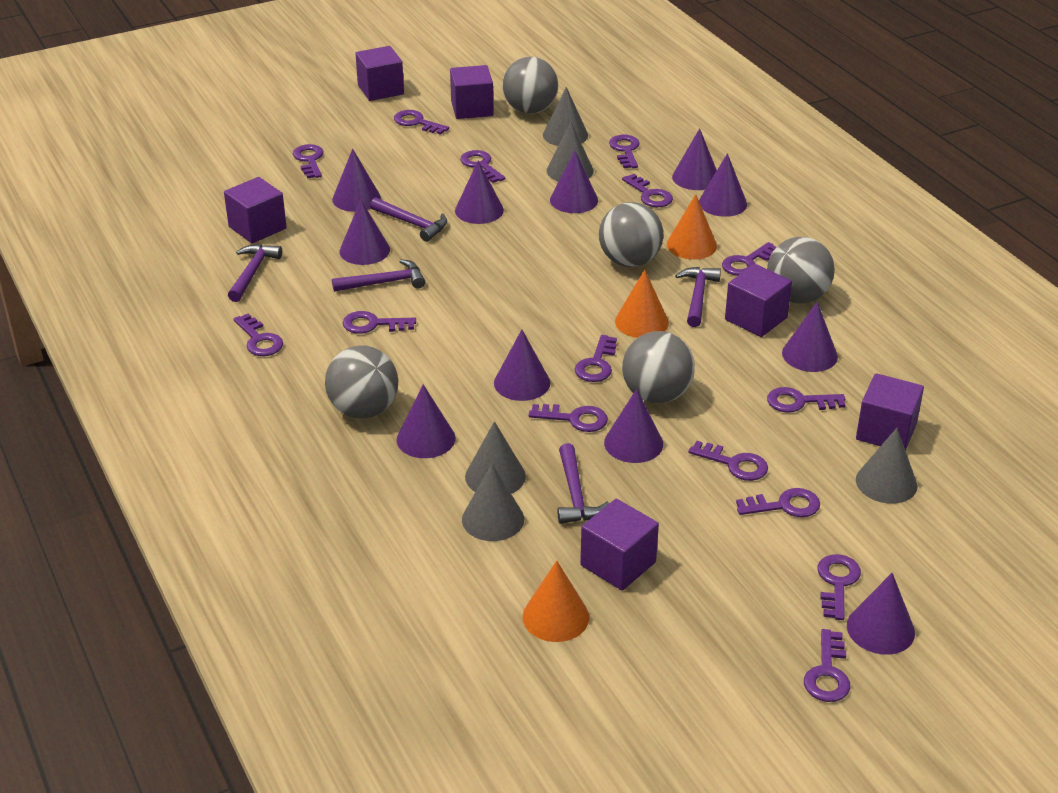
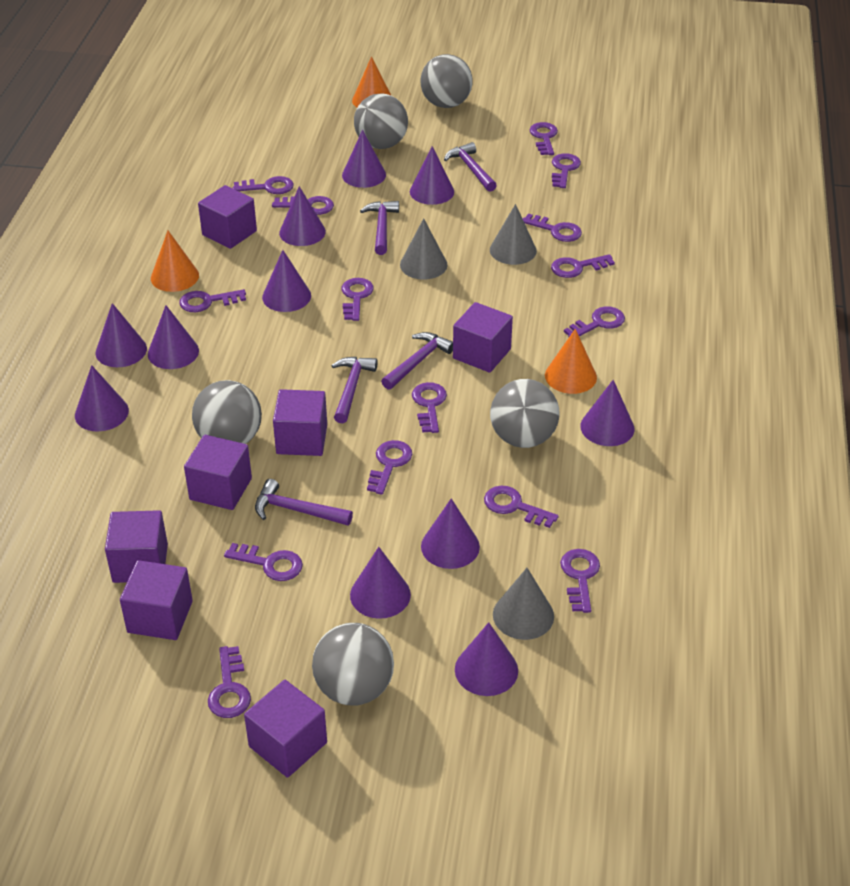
grey cone: [462,464,524,541] [465,421,526,494] [543,87,588,146] [547,122,594,182] [856,428,917,504] = 5 -> [400,218,448,280] [490,204,537,265] [493,568,554,640] = 3
purple cube: [224,177,287,243] [355,46,404,101] [450,65,494,119] [580,499,659,591] [725,264,792,337] [856,373,924,451] = 6 -> [105,510,168,583] [120,560,193,640] [184,435,252,510] [198,185,257,249] [244,680,327,778] [273,389,327,456] [453,302,513,373] = 7

